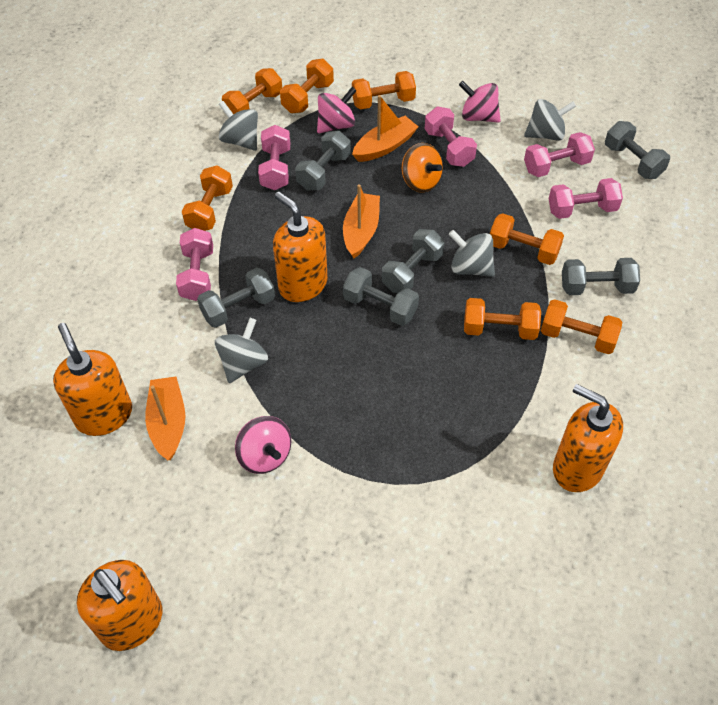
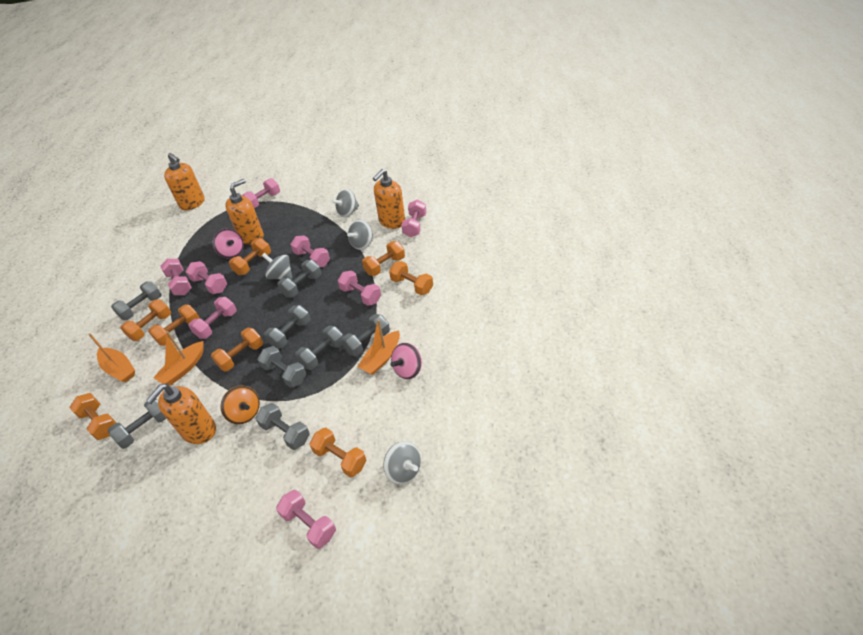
grey dumbbell: [197,268,275,328] [295,131,351,191] [343,267,419,326] [382,229,444,293] [562,258,640,295] [605,121,670,179] = 6 -> [108,399,166,449] [111,282,162,320] [256,403,310,450] [257,346,307,388] [264,305,310,349] [277,260,321,298] [295,326,343,370] [341,314,390,356] = 8
orange dumbbell: [182,165,233,231] [222,68,282,114] [280,59,334,113] [352,71,416,110] [464,298,541,340] [490,213,564,265] [541,299,622,354] = 7 -> [69,393,116,440] [120,299,171,341] [148,305,200,346] [211,328,263,371] [229,238,271,275] [309,427,367,477] [362,241,405,276] [389,261,433,295] = 8
pink dumbbell: [176,228,213,301] [258,125,290,190] [425,107,477,167] [524,132,595,177] [549,178,623,219] = 5 -> [161,259,192,295] [186,261,227,294] [189,297,237,339] [242,178,280,208] [276,490,336,549] [291,235,330,267] [338,271,381,306] [401,200,426,237] = 8
pink spinning top: [235,416,292,474] [317,87,357,133] [459,81,501,123] = 3 -> [213,229,244,259] [391,343,422,379] = 2

